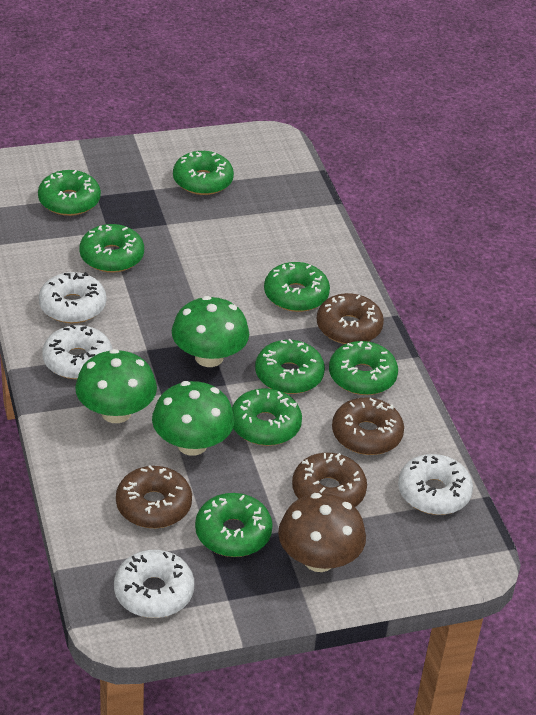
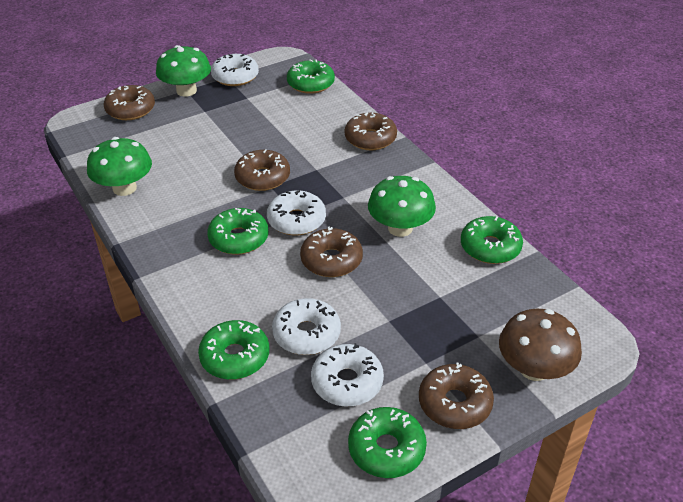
brown donut: [116,465,192,528] [292,453,367,507] [316,293,384,344] [332,398,404,455] = 4 -> [104,85,155,120] [234,149,290,191] [300,227,363,277] [345,112,397,150] [419,363,494,429] = 5
green donut: [38,170,101,216] [79,224,144,273] [173,151,234,195] [195,493,273,557] [232,388,302,446] [255,339,325,394] [264,262,330,312] [329,341,398,395] = 8 -> [198,320,269,380] [207,208,268,255] [287,59,335,94] [348,407,427,478] [461,216,523,264] = 5

